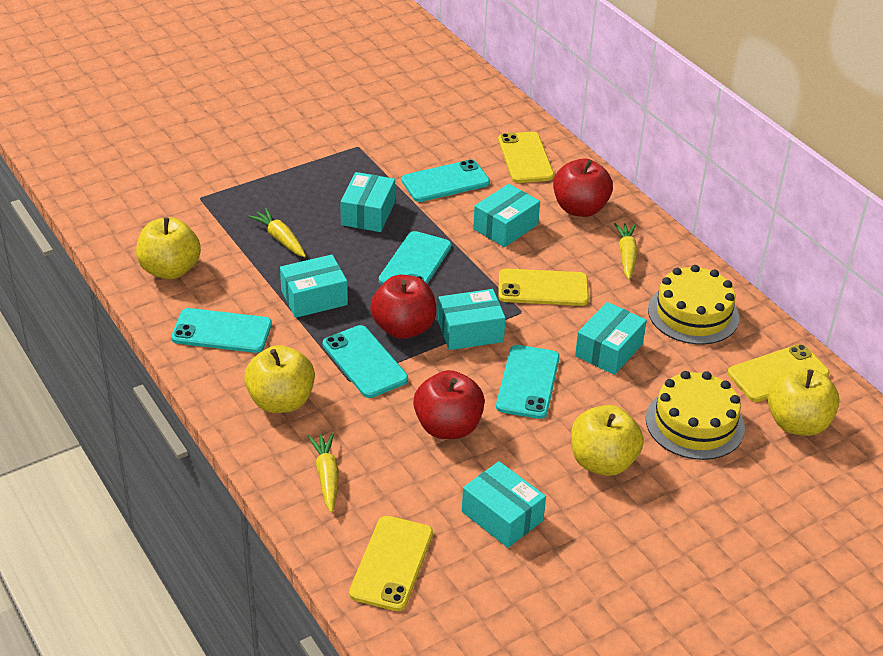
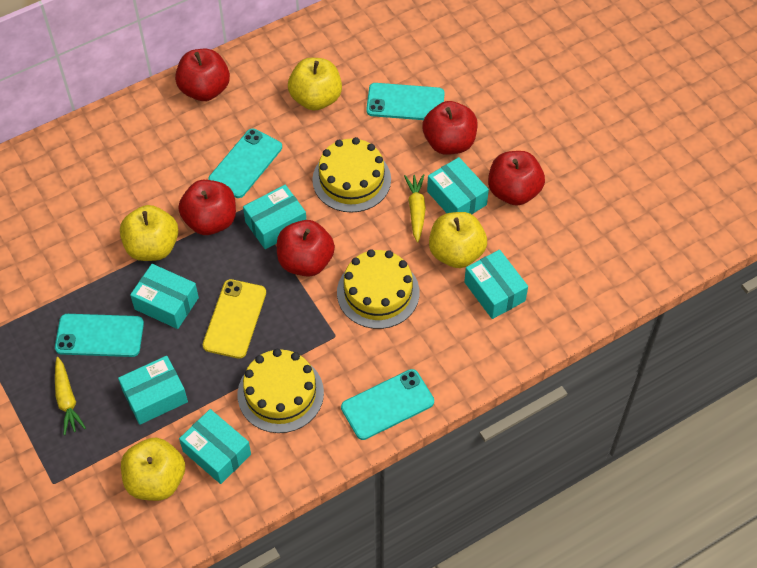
red apple: [370,275,436,339] [413,370,485,439] [553,159,613,217] = 3 -> [175,49,230,101] [178,180,236,235] [277,220,335,277] [422,101,477,155] [488,151,545,206] = 5
turquoise phone: [171,308,272,353] [323,325,408,398] [379,231,451,285] [402,159,490,202] [496,345,560,419] = 5 -> [55,314,144,357] [208,129,282,198] [341,369,434,440] [366,83,445,120] = 4
yellow cake: [646,371,745,460] [648,265,739,345] = 2 -> [237,349,324,433] [312,137,391,213] [337,249,419,329] = 3
yellow carrot: [248,208,306,257] [308,433,339,513] [614,223,638,280] = 3 -> [55,357,86,435] [404,174,426,243] = 2
yellow phone: [349,516,433,611] [498,132,554,183] [498,269,589,306] [728,344,830,402] = 4 -> [203,279,266,359] = 1

